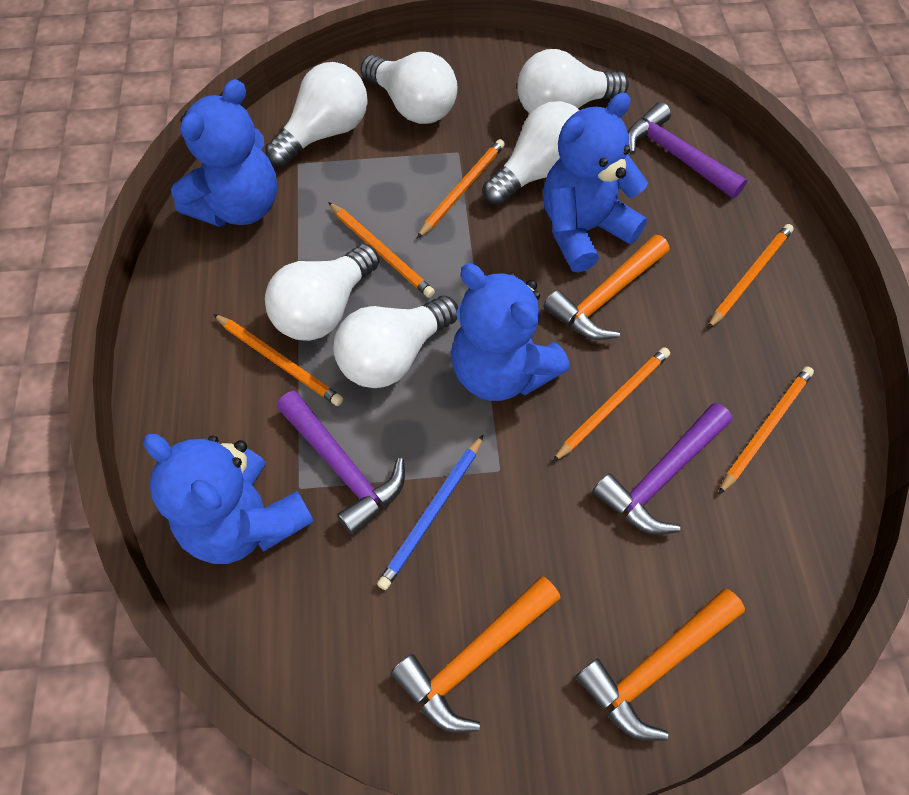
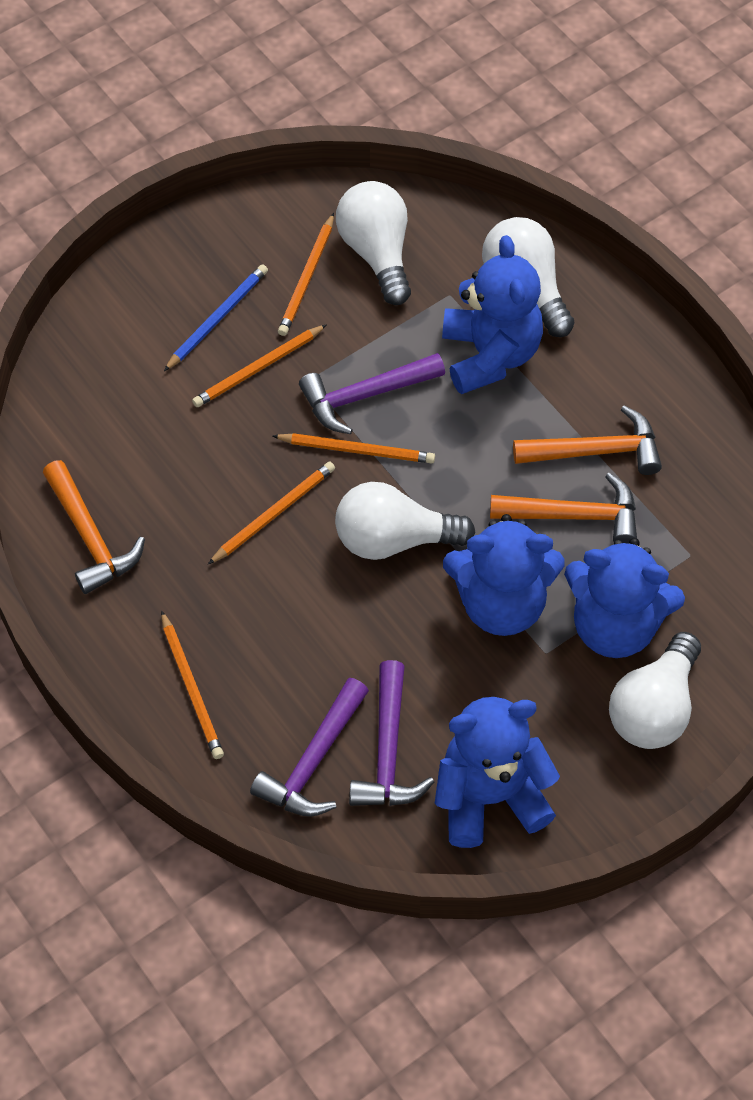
orange pencil: [213,314,343,406] [328,202,435,298] [417,139,505,238] [552,347,670,462] [708,224,794,329] [719,366,814,494] = 6 -> [161,610,224,759] [192,324,327,407] [208,462,335,564] [273,433,435,463] [278,213,334,336] = 5
white light bulb: [265,62,368,167] [265,244,379,341] [333,296,458,388] [361,52,457,124] [483,101,579,205] [517,49,629,113] = 6 -> [335,482,475,560] [336,181,411,305] [482,217,574,337] [609,632,701,749] = 4

